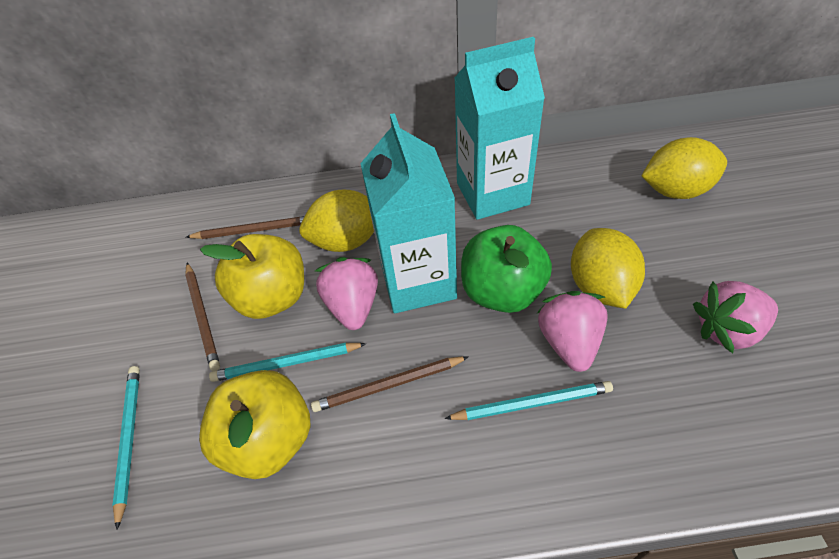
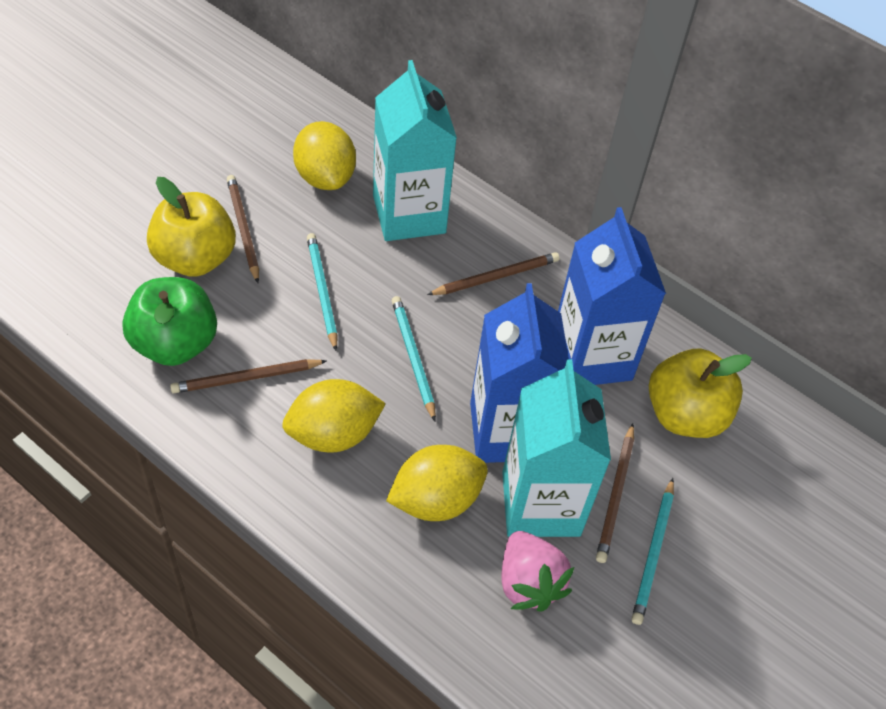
blue carton: none = 0 -> [470,283,569,463] [558,207,666,385] = 2
brown pencil: [185,263,220,371] [186,216,304,239] [311,356,468,412] = 3 -> [170,359,326,393] [227,175,259,283] [427,252,560,295] [596,423,634,563] = 4
pink strawberry: [315,257,378,330] [537,291,608,372] [693,281,778,353] = 3 -> [501,531,574,612] = 1

